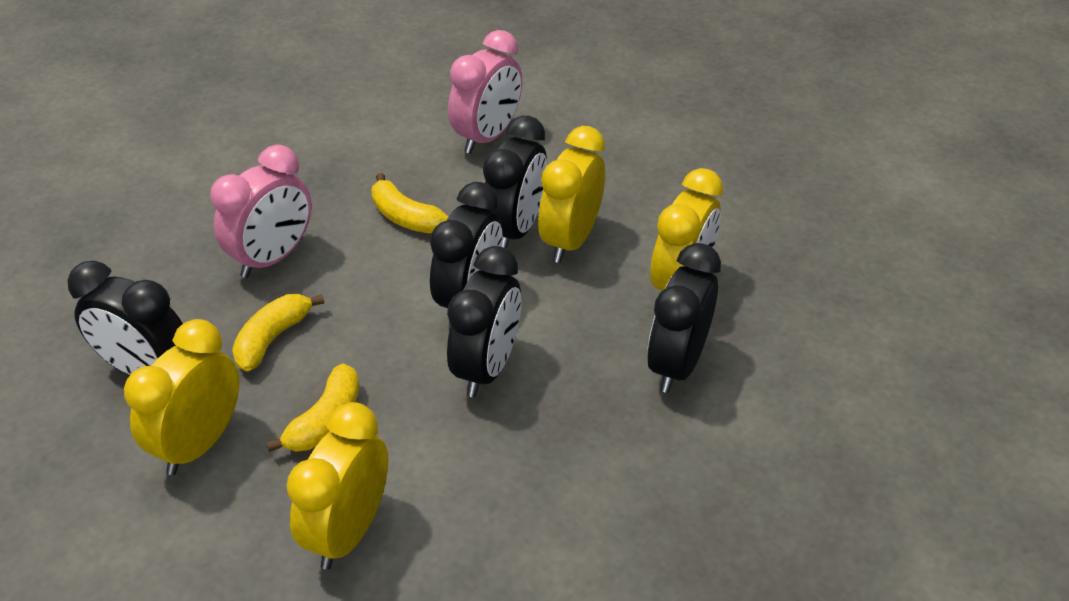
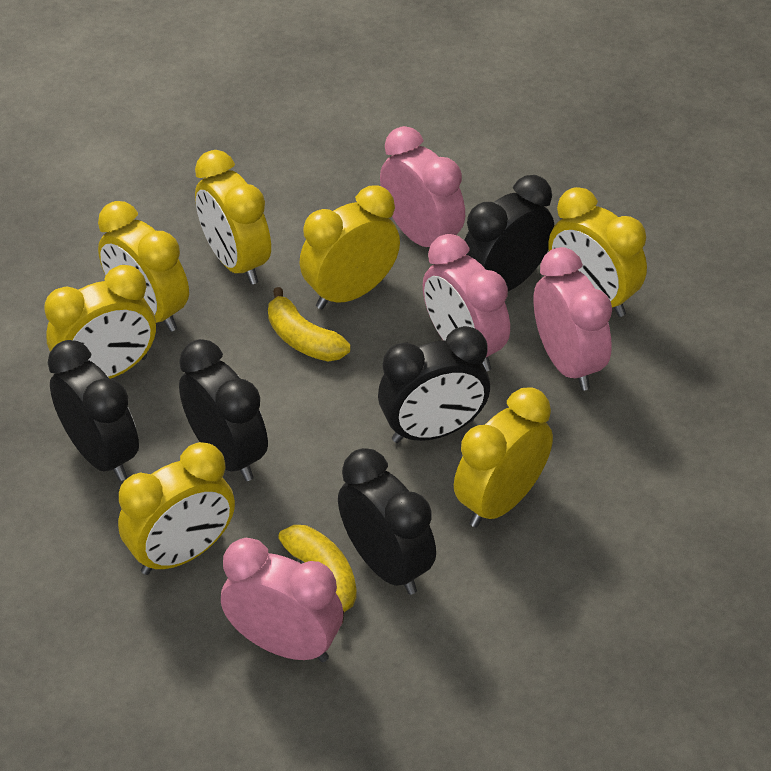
pink clock: [210,145,312,278] [448,30,522,154] = 2 -> [221,538,343,662] [380,126,465,247] [423,234,510,371] [533,247,612,391] = 4
yellow banana: [232,294,324,371] [266,363,359,452] [371,173,449,234] = 3 -> [268,287,350,362] [278,525,357,624] = 2
yellow clock: [124,319,239,475] [287,402,388,569] [538,126,605,263] [650,168,723,291] = 4 -> [44,265,156,379] [98,201,189,332] [118,442,235,575] [195,150,271,285] [300,186,400,309] [454,387,553,527] [549,187,647,317] = 7

